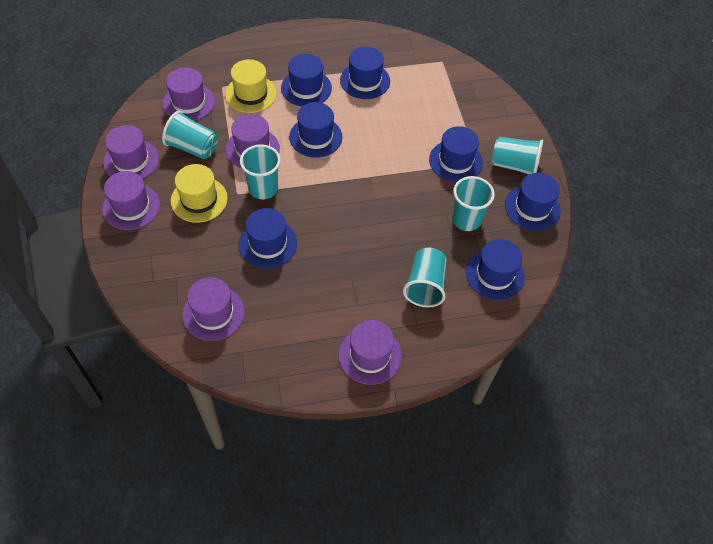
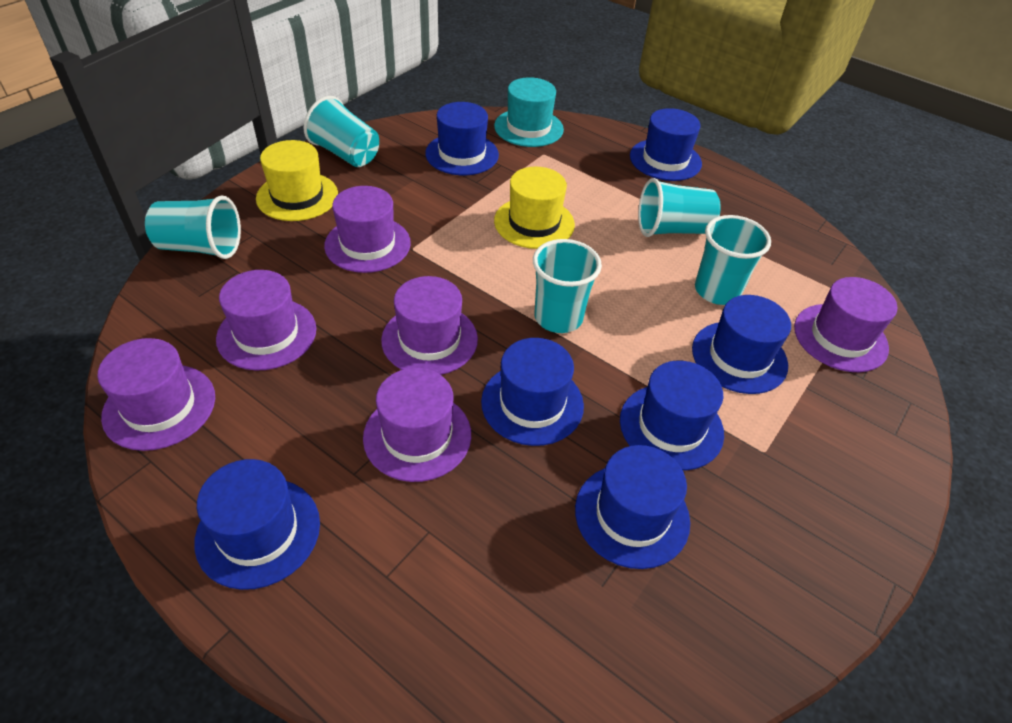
turquoise hat: none = 0 -> [494,77,564,147] = 1

